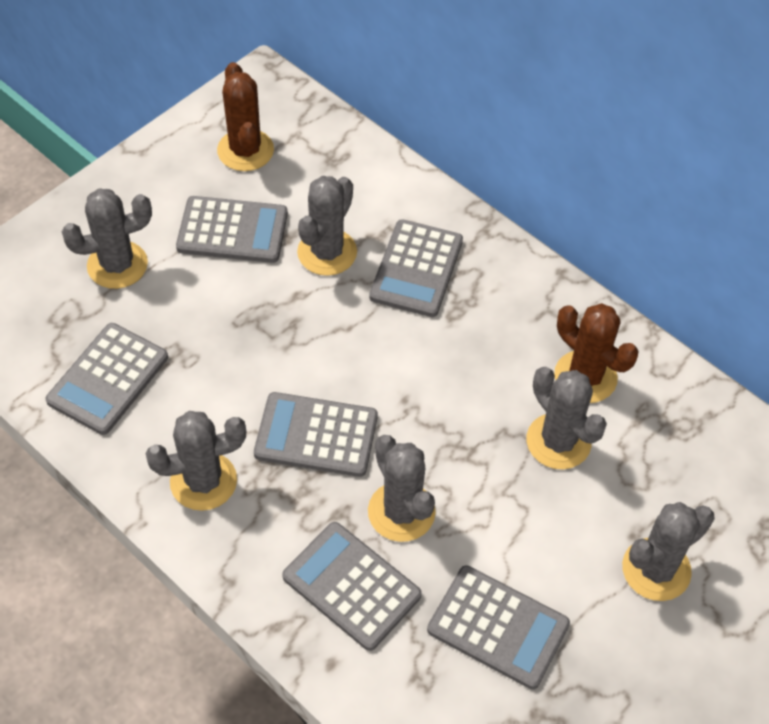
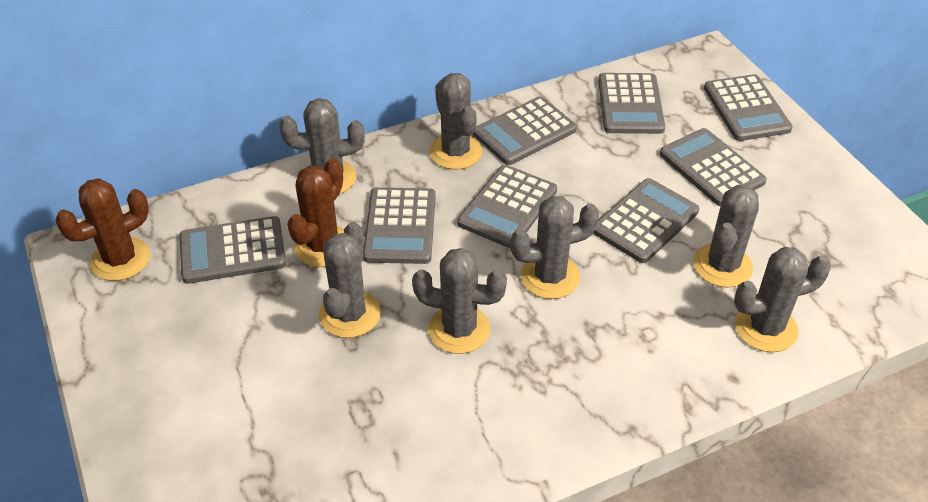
grey cactus: [62,188,152,289] [146,411,246,511] [297,176,357,276] [368,435,436,542] [526,367,607,469] [622,502,715,601] = 6 -> [279,98,365,194] [319,222,381,338] [412,248,507,354] [429,73,482,170] [510,196,599,299] [693,185,759,288] [734,247,831,352] = 7
grey calculator: [46,323,168,435] [176,196,288,263] [254,392,378,477] [282,522,422,651] [369,219,463,317] [427,565,570,689] = 6 -> [180,216,286,284] [363,187,436,264] [457,165,557,248] [473,96,577,165] [593,178,699,263] [598,73,665,134] [660,128,767,206] [704,74,793,141] = 8

